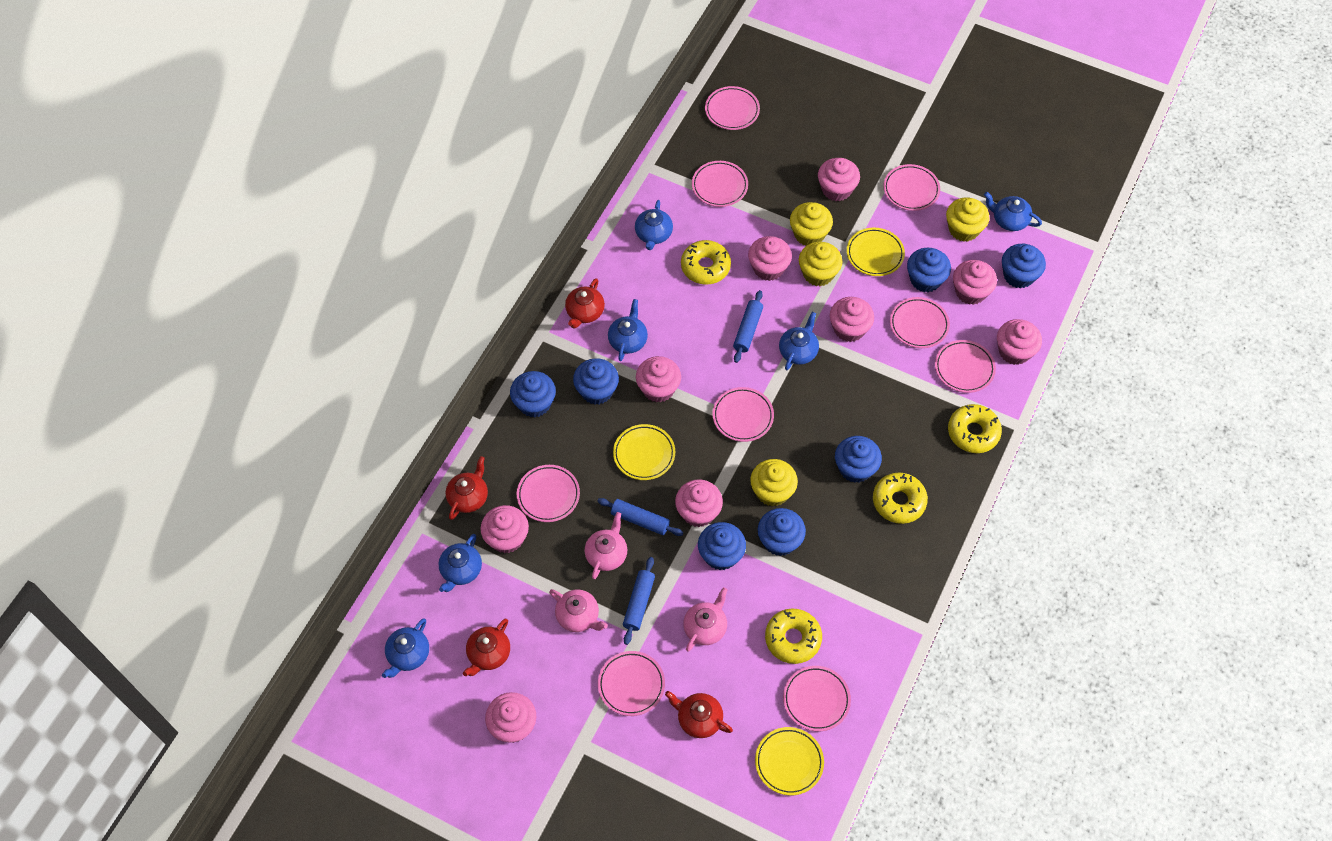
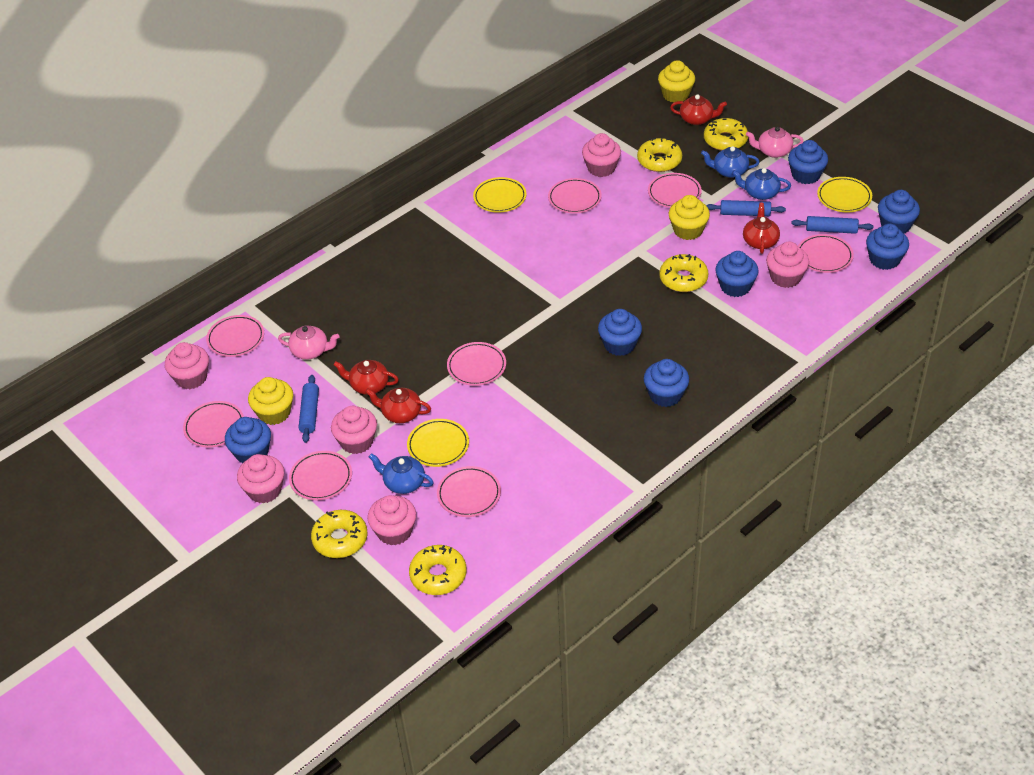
blue teapot: [382,618,429,678] [439,534,482,592] [608,299,648,361] [635,200,673,250] [779,312,819,370] [984,192,1042,231] = 6 -> [369,453,434,494] [701,146,760,178] [732,168,791,200] = 3
pink cupcake: [481,505,529,553] [485,692,536,743] [636,356,681,403] [675,479,723,527] [748,236,792,281] [818,158,860,201] [830,297,874,342] [953,260,997,305] [997,319,1042,365] = 9 -> [165,342,209,389] [237,454,284,504] [331,406,377,454] [367,495,416,545] [582,133,621,177] [766,242,809,288] = 6
pink plate: [517,465,580,522] [598,651,665,716] [692,161,748,207] [705,86,760,130] [712,387,774,442] [783,666,851,731] [883,164,940,211] [890,297,950,348] [935,340,996,393] = 9 -> [183,401,244,448] [206,315,264,357] [289,451,352,500] [437,466,501,517] [447,342,506,386] [548,178,602,214] [648,173,702,208] [798,234,854,273] = 8
pink teapot: [549,589,608,632] [585,512,627,579] [683,587,728,651] = 3 -> [278,326,340,360] [746,127,804,158] = 2
yellow cupcake: [750,459,798,506] [790,202,833,246] [799,242,842,286] [946,198,990,242] = 4 -> [248,377,293,425] [658,60,695,103] [669,195,710,240] = 3
yellow donut: [681,240,731,285] [765,609,822,664] [873,472,928,524] [948,404,1002,453] = 4 -> [311,510,368,558] [409,545,467,595] [637,138,682,172] [660,254,708,292] [704,118,748,151] = 5

